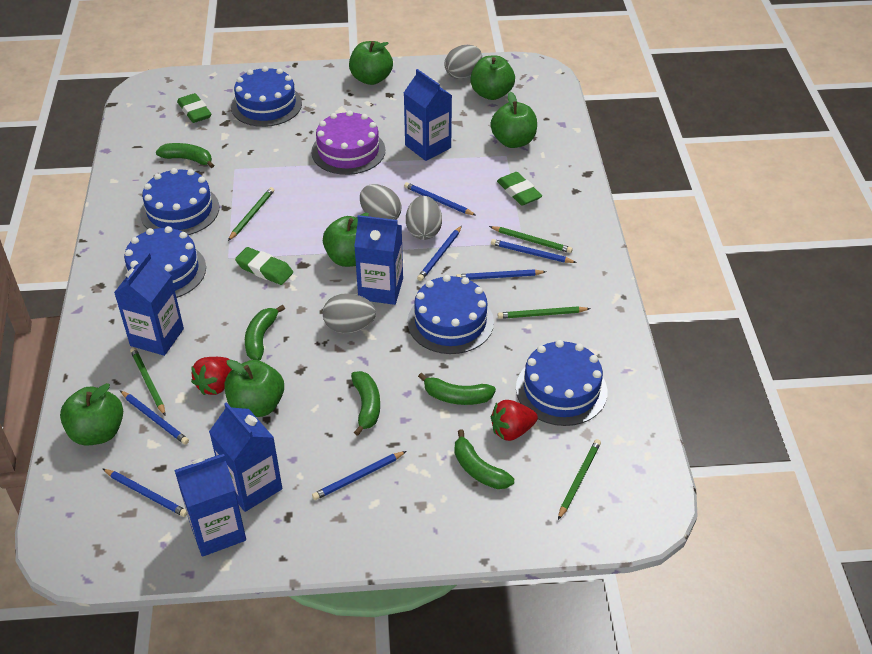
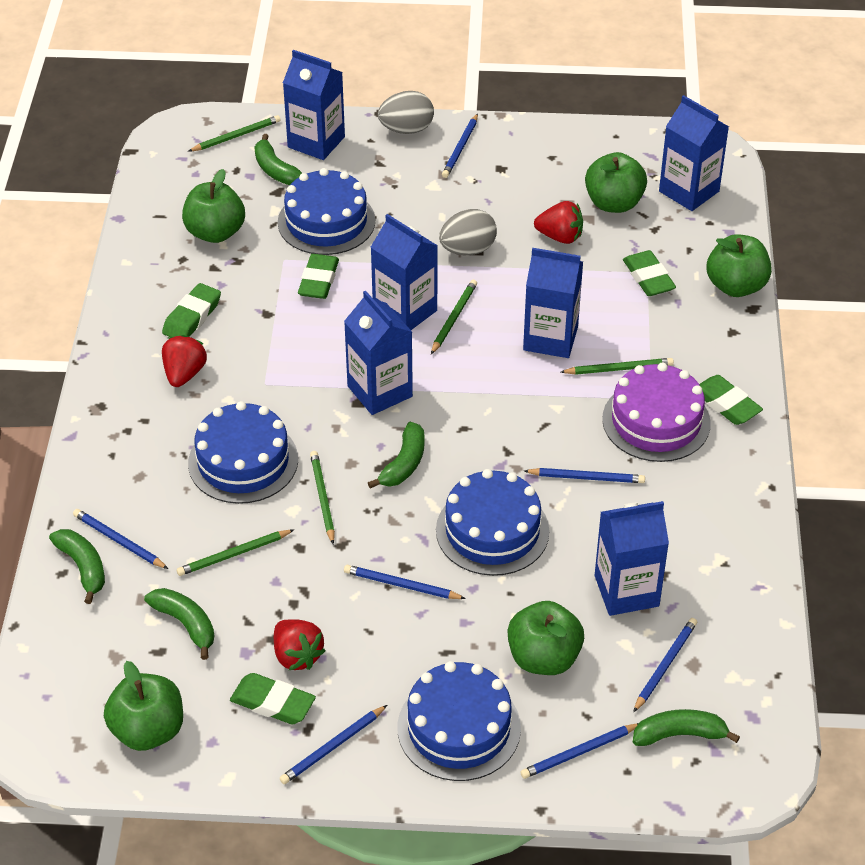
blue cake: [122,226,206,298] [140,168,219,235] [231,66,302,127] [407,275,494,354] [516,340,607,426] = 5 -> [188,401,298,504] [278,168,375,255] [397,661,521,781] [436,469,549,576] = 4
blue carton: [114,253,184,356] [174,454,246,557] [209,402,282,512] [354,215,403,305] [404,69,452,161] = 5 -> [283,50,345,160] [344,291,413,415] [371,214,438,330] [523,248,583,358] [595,501,669,616] [659,95,729,211] = 6
green apple: [60,383,123,446] [225,360,284,417] [323,213,369,267] [349,41,393,85] [470,56,515,100] [491,92,537,148] = 6 -> [104,661,183,751] [182,169,245,243] [507,601,584,675] [585,152,647,213] [706,234,772,297] = 5
green eraser: [177,93,212,123] [235,247,293,285] [497,172,542,205] = 3 -> [162,283,221,337] [230,673,316,724] [298,254,339,299] [623,250,676,296] [699,375,763,425] = 5
grey egg: [323,293,376,333] [360,184,402,220] [406,196,442,240] [444,45,482,79] = 4 -> [378,91,434,134] [439,209,497,255] = 2
red strawberry: [191,357,232,395] [491,400,538,441] = 2 -> [162,335,207,387] [274,619,326,670] [534,201,583,244] = 3

